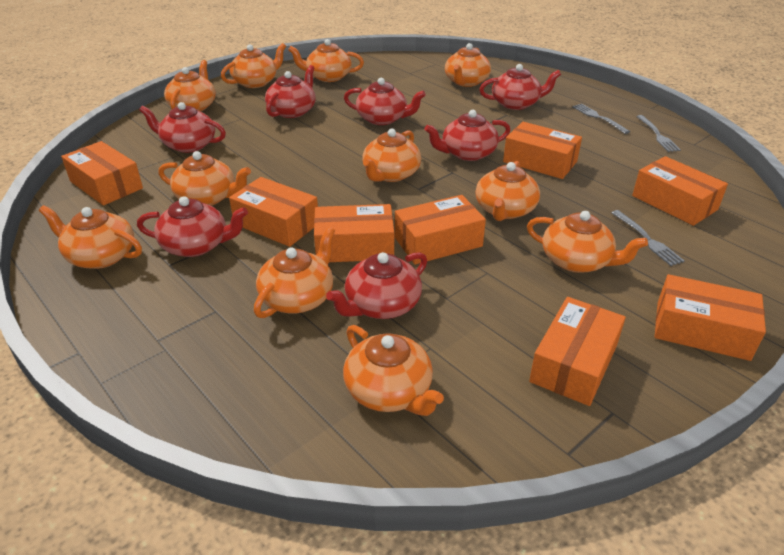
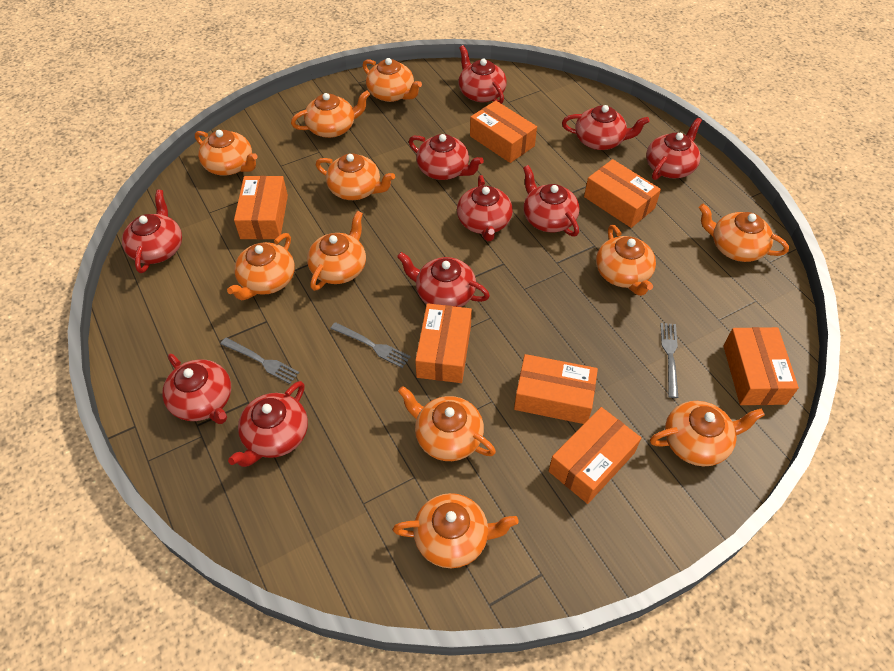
orange box: [61,141,143,206] [229,177,318,247] [314,204,394,262] [395,195,486,265] [503,122,582,179] [529,297,626,406] [632,156,728,226] [655,274,766,361] = 8 -> [234,176,288,239] [415,303,472,383] [470,101,537,163] [514,354,598,424] [549,407,641,504] [584,159,661,228] [723,327,799,405] = 7
red teapot: [137,196,248,257] [139,102,226,153] [265,65,316,118] [326,252,427,319] [344,78,426,125] [424,110,510,161] [479,64,561,110] = 7 -> [122,189,182,273] [162,354,231,424] [228,381,308,467] [397,252,490,307] [409,134,484,180] [457,175,513,241] [459,45,507,104] [523,165,580,236] [562,105,650,150] [646,118,702,180] = 10

